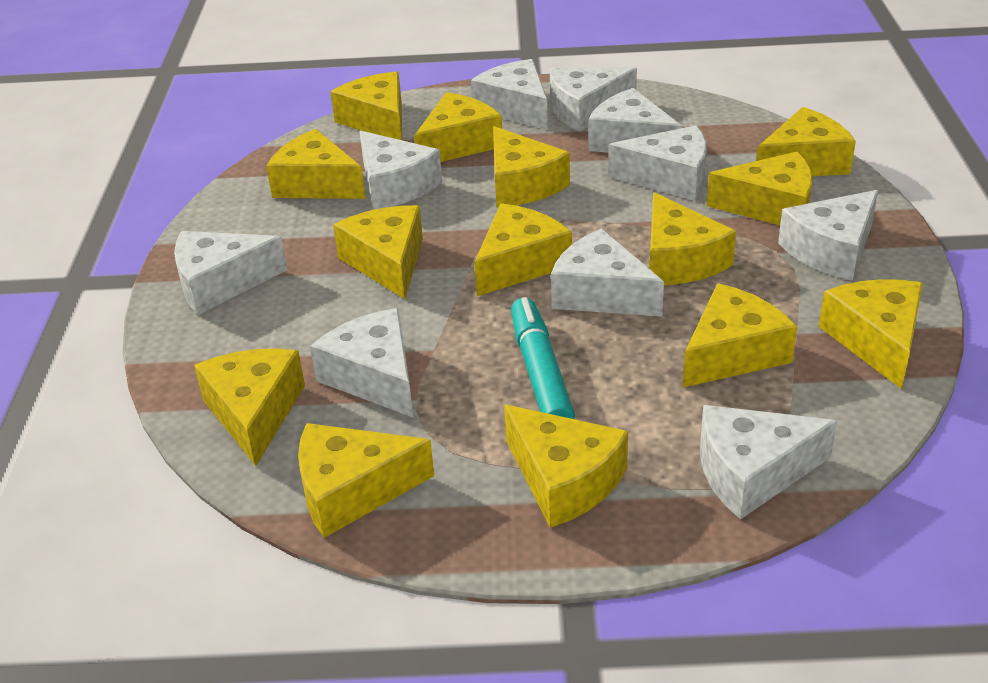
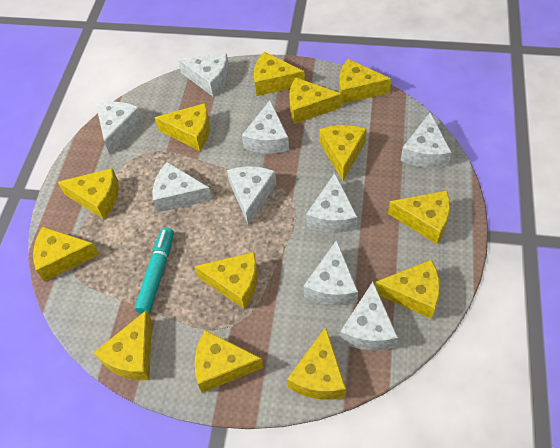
white cheese: [174,231,287,315] [310,308,413,417] [359,131,442,210] [471,59,548,130] [550,67,637,132] [551,228,664,317] [588,88,682,153] [608,125,707,201] [700,405,837,519] [778,190,878,281] = 10 -> [96,102,143,154] [152,162,212,213] [178,53,229,96] [227,166,276,225] [242,100,289,154] [304,240,358,306] [306,173,358,233] [340,282,398,351] [400,112,452,168] = 9
yellow cheese: [194,348,305,466] [266,129,366,199] [298,423,434,538] [330,72,402,140] [333,205,423,299] [414,92,502,162] [474,203,572,296] [493,126,570,208] [504,405,628,528] [649,192,736,285] [683,283,797,388] [707,152,813,225] [756,107,856,176] [819,279,923,389] = 14 -> [33,226,99,282] [58,168,119,219] [94,311,152,380] [155,103,210,151] [194,252,258,309] [195,330,264,393] [254,52,305,96] [287,327,346,400] [289,77,342,124] [319,125,367,181] [339,59,391,104] [375,259,440,319] [388,190,450,244] = 13

